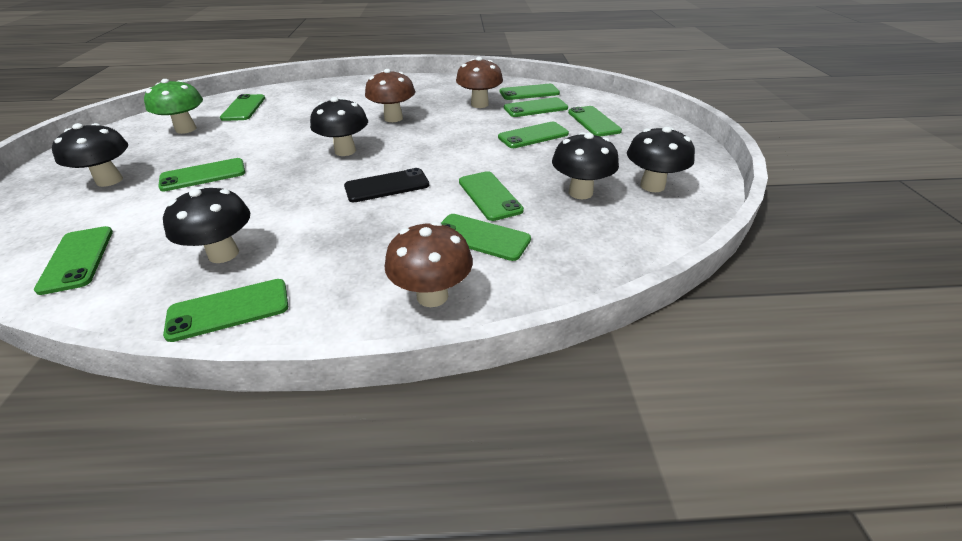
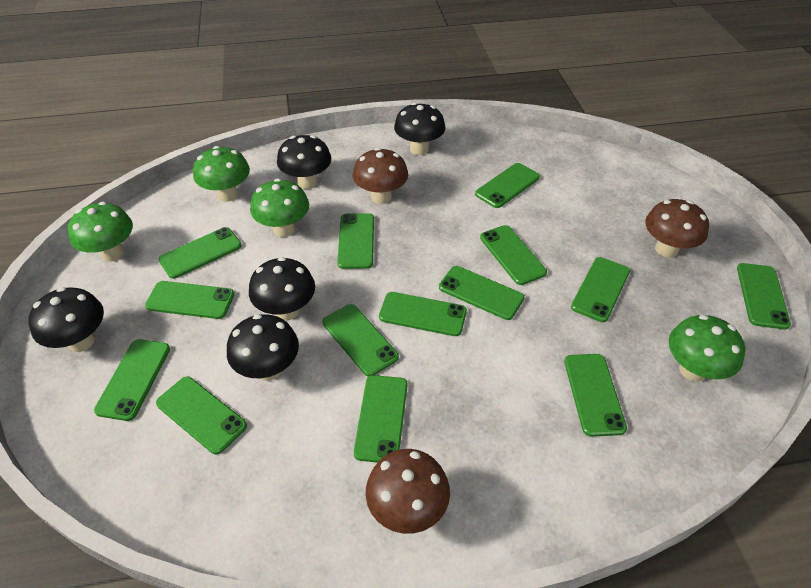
black phone: [344,168,429,202] = 1 -> none = 0
green mushroom: [144,79,203,134] = 1 -> [68,202,133,262] [193,146,250,202] [250,179,309,237] [669,315,745,382] = 4
green phone: [34,226,113,295] [158,158,245,191] [163,279,288,342] [220,94,265,121] [441,214,531,261] [459,171,524,221] [498,122,569,148] [500,84,560,100] [504,97,568,117] [568,106,622,137] = 10 -> [94,339,170,421] [145,281,235,319] [156,376,247,455] [158,227,242,279] [323,304,399,377] [337,213,374,269] [354,375,407,463] [379,292,467,336] [439,266,524,320] [475,163,540,208] [480,225,547,285] [564,354,627,437] [571,257,630,322] [737,263,791,329] = 14

